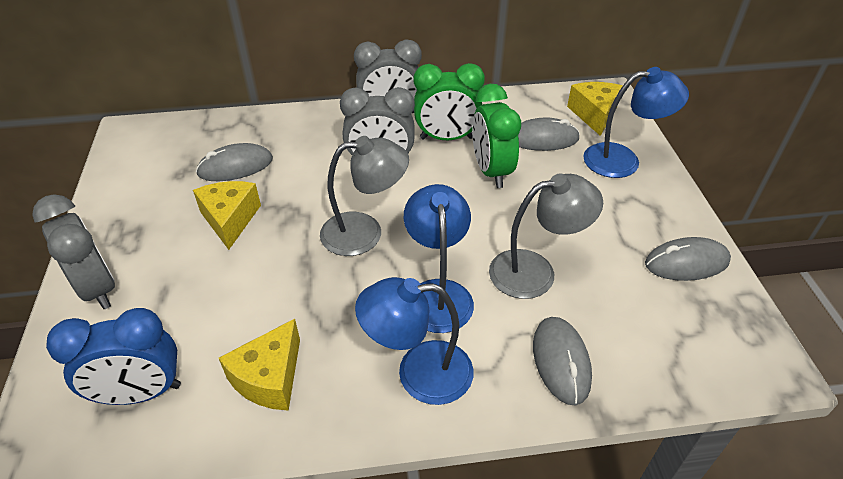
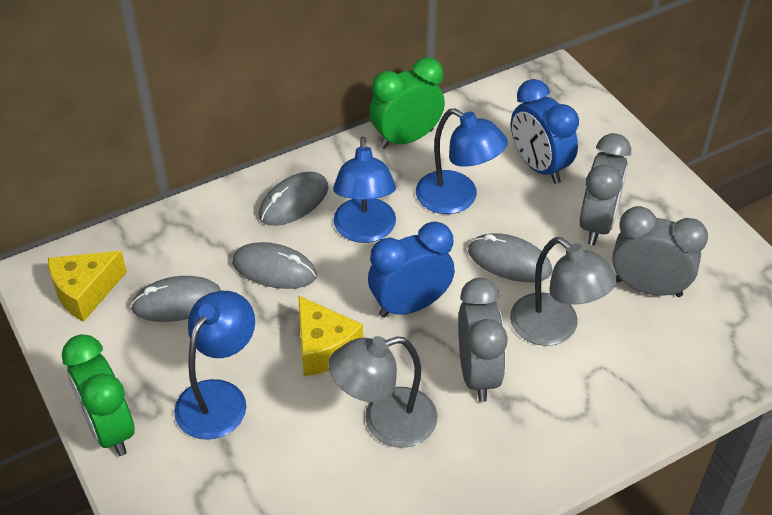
blue clock: [46,308,181,405] = 1 -> [368,222,455,318] [511,79,579,184] = 2
yellow cheese: [193,181,261,250] [219,319,300,411] [567,82,623,136] = 3 -> [48,251,127,322] [298,295,363,376] = 2

